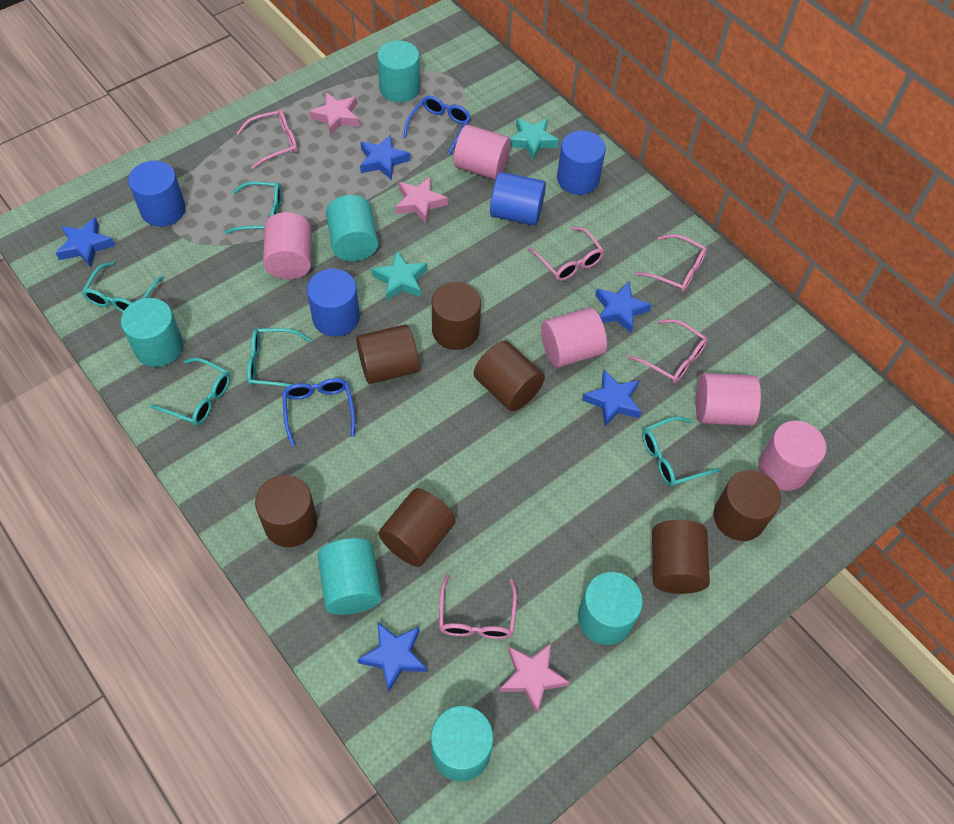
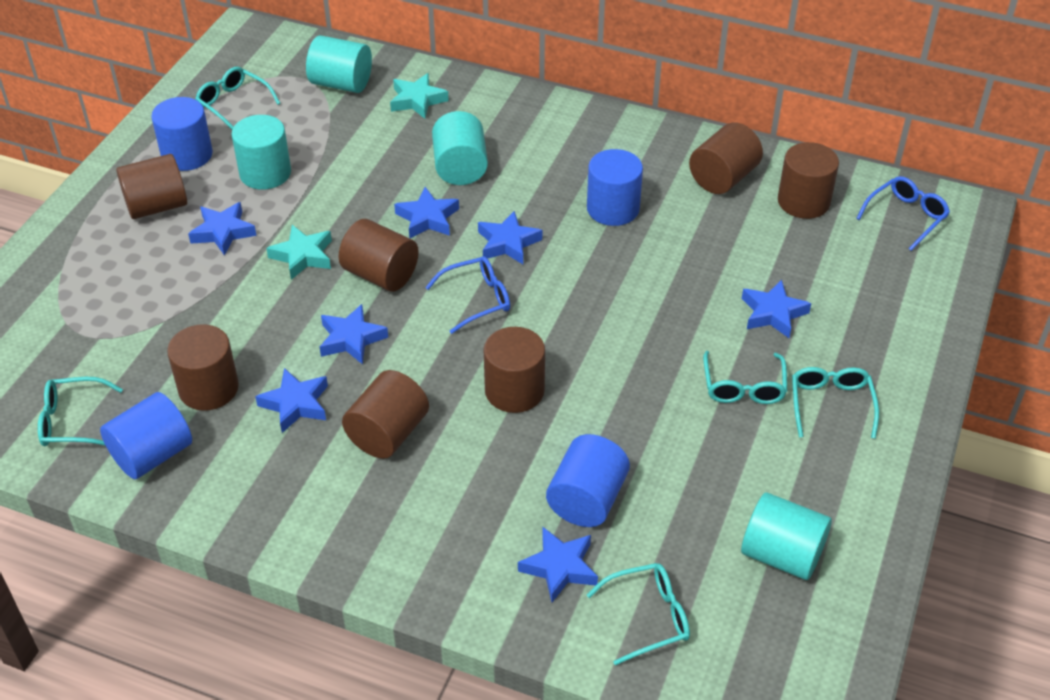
blue star: [56,217,115,267] [357,622,427,693] [360,134,410,180] [582,370,642,426] [595,282,652,334] = 5 -> [188,202,257,256] [255,368,328,433] [320,304,388,365] [394,187,459,238] [478,211,542,264] [518,527,598,602] [742,279,811,338] = 7
pink cylinder: [263,212,312,279] [453,125,511,180] [541,308,607,368] [696,373,761,426] [759,421,826,491] = 5 -> none = 0
pink glasses: [237,110,298,169] [439,574,517,639] [528,227,604,281] [628,319,708,383] [635,234,707,292] = 5 -> none = 0
pink star: [309,92,359,136] [395,176,448,223] [499,643,570,714] = 3 -> none = 0
turquoise cylinder: [121,298,183,367] [317,538,382,615] [326,195,378,261] [377,40,420,103] [431,706,494,781] [578,572,643,645] = 6 -> [231,115,291,190] [306,35,372,93] [432,111,488,185] [741,492,832,580] = 4

